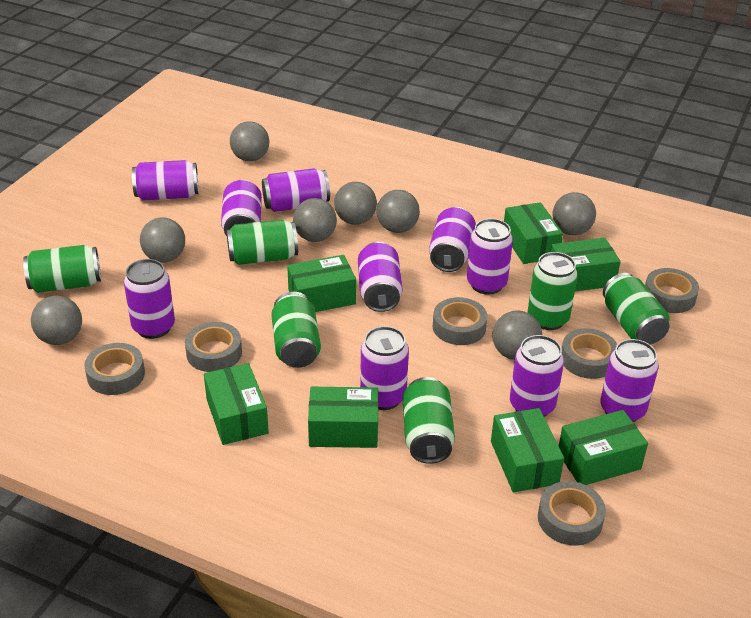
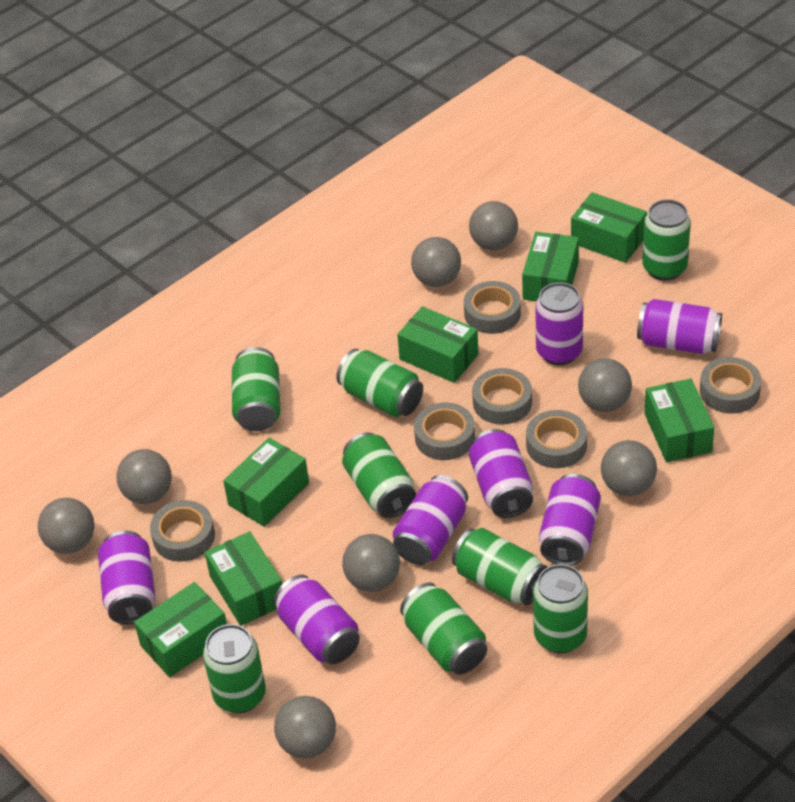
green can: [23,245,101,293] [226,219,298,265] [271,292,321,368] [403,377,455,464] [528,252,578,330] [603,273,669,344] = 6 -> [203,624,266,713] [232,347,280,431] [336,349,423,417] [342,432,416,518] [400,583,487,675] [452,528,547,605] [533,564,588,654] [642,199,691,281] = 8
purple can: [124,259,175,339] [132,160,199,200] [221,180,262,236] [262,168,330,212] [358,242,402,312] [360,326,409,410] [429,207,476,272] [467,218,513,295] [510,335,564,417] [600,339,658,422] = 10 -> [98,531,155,624] [273,575,360,664] [393,475,468,565] [469,429,533,518] [535,282,583,365] [539,474,601,566] [637,299,722,354] = 7

